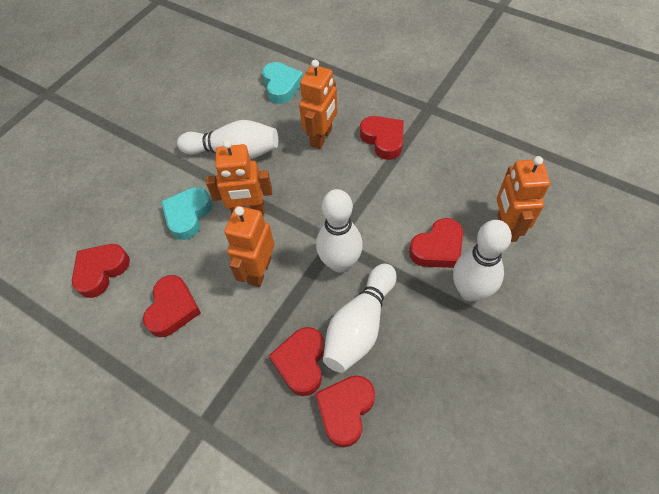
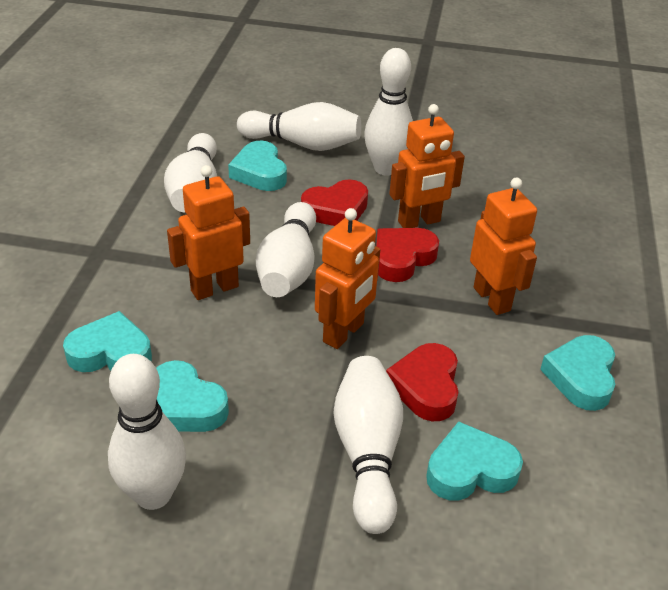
red heart: [72,244,130,298] [143,275,201,337] [269,327,325,396] [315,375,375,448] [360,116,404,160] [409,218,463,268] = 6 -> [301,179,368,226] [376,228,439,282] [386,343,458,421] = 3
turquoise heart: [161,187,212,240] [262,62,303,104] = 2 -> [63,311,152,372] [156,360,229,432] [228,141,287,191] [426,421,523,501] [540,335,615,411] = 5
white bowling pin: [177,120,278,159] [316,189,363,273] [323,263,397,373] [453,220,512,301] = 4 -> [108,354,186,510] [164,133,217,213] [237,102,361,151] [256,202,316,297] [333,356,403,534] [364,48,413,176] = 6

